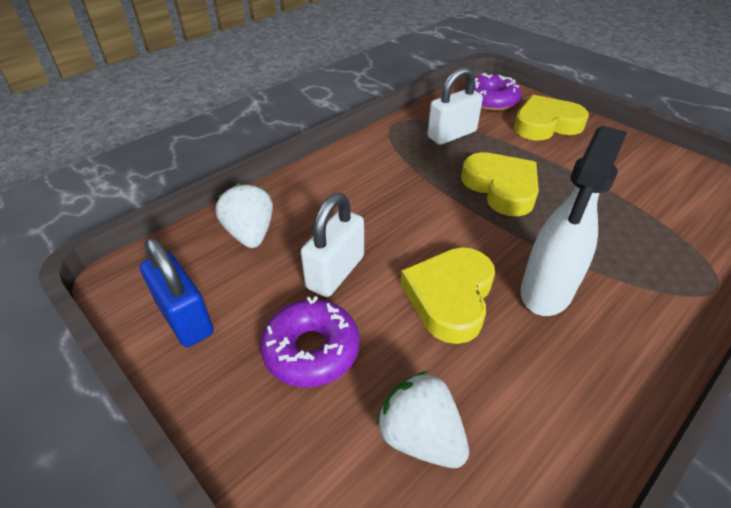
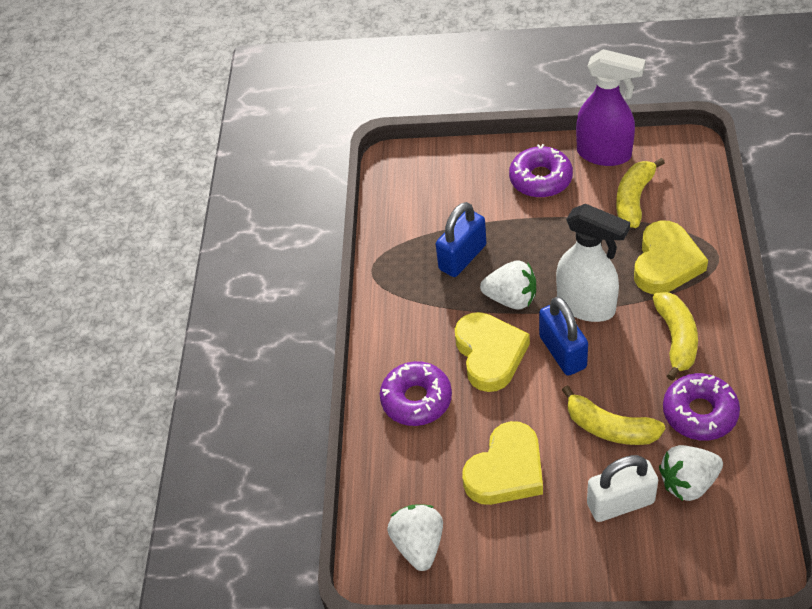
blue padlock: [140,238,214,347] = 1 -> [436,202,486,277] [539,297,588,376] = 2
purple donut: [260,296,360,387] [465,73,521,111] = 2 -> [380,361,452,426] [509,144,573,198] [663,373,740,441] = 3
purple spray bottle: none = 0 -> [576,49,646,166] = 1
white padlock: [301,193,364,297] [427,67,483,145] = 2 -> [587,455,658,522] = 1
white strawberry: [215,183,273,248] [376,371,469,468] = 2 -> [387,504,443,571] [480,260,536,310] [659,445,723,501] = 3
yellow banana: none = 0 -> [562,386,665,445] [616,158,665,228] [652,292,698,380] = 3

